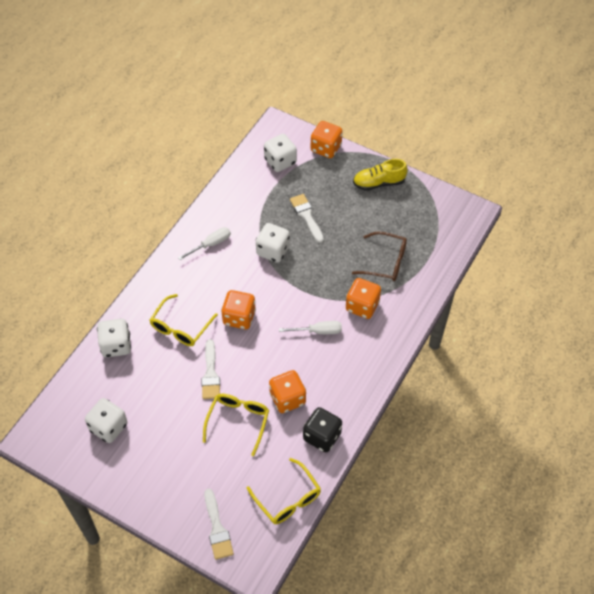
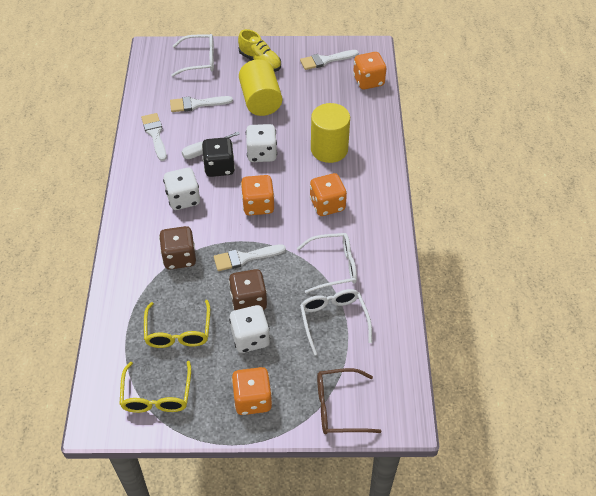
brown dice: none = 0 -> [159,226,196,270] [229,269,267,310] = 2
white brush: [202,339,220,399] [204,489,234,560] [290,194,324,243] = 3 -> [141,113,167,161] [170,96,233,112] [214,244,286,271] [300,50,359,70] = 4
white dice: [85,398,127,443] [97,319,131,357] [256,223,290,263] [264,134,297,172] = 4 -> [163,168,200,210] [229,305,270,353] [246,124,277,162] = 3
white glasses: none = 0 -> [171,34,214,77] [297,233,357,293] [300,289,372,355] = 3
white screwdriver: [178,227,231,260] [279,321,342,334] = 2 -> [182,132,240,159] = 1
yellow cylinder: none = 0 -> [239,59,282,116] [311,103,350,163] = 2
yellow glasses: [150,294,218,346] [203,394,269,456] [247,458,321,524] = 3 -> [120,361,191,413] [144,300,210,348] = 2

